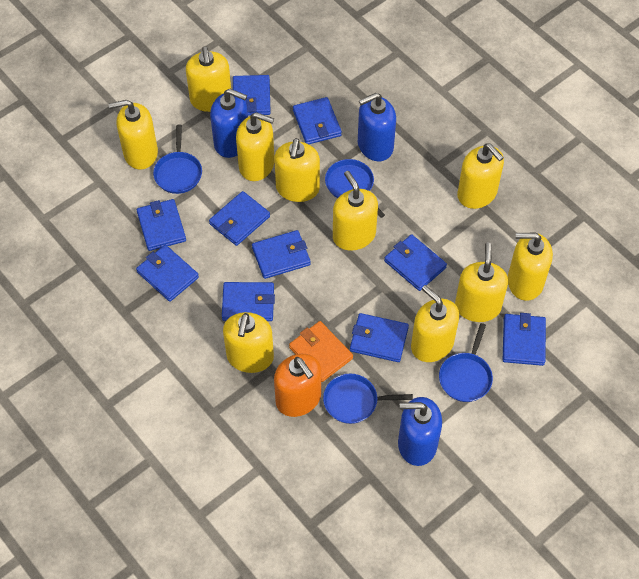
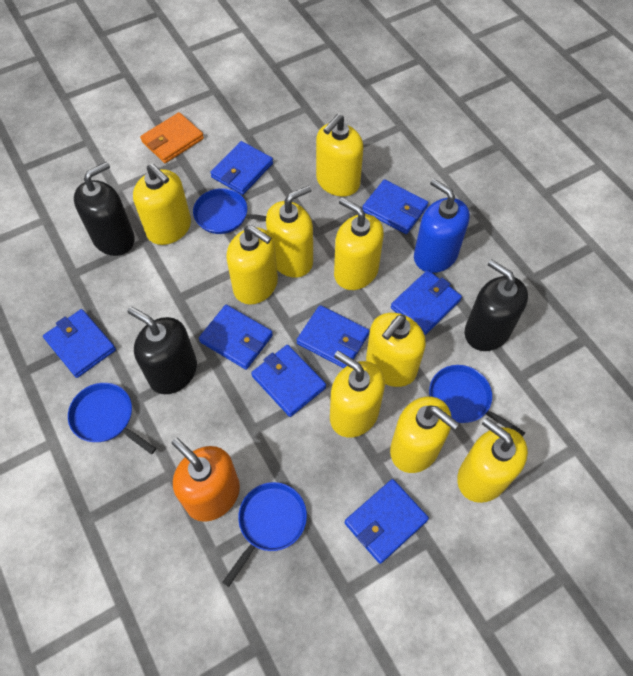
black soap dispenser: none = 0 -> [74,161,135,256] [127,307,197,394] [465,259,528,351] = 3
blue soap dispenser: [210,89,248,158] [358,93,396,161] [398,397,442,466] = 3 -> [414,179,470,273] = 1
blue wallet: [136,245,199,302] [137,199,186,251] [209,191,270,246] [222,282,275,321] [233,75,271,116] [252,230,311,279] [293,97,342,144] [350,313,409,362] [384,234,447,291] [503,313,546,366] = 10 -> [43,309,116,378] [199,305,273,370] [210,141,273,195] [251,345,326,417] [297,305,369,368] [345,479,429,564] [362,179,428,234] [391,270,462,335] = 8
yellow soap dispenser: [108,100,158,169] [186,46,231,112] [223,312,274,373] [236,112,274,181] [274,138,320,202] [333,171,378,251] [411,285,459,362] [455,242,508,322] [457,143,504,209] [508,233,553,301] = 10 -> [133,163,191,245] [227,225,278,305] [266,185,313,278] [316,114,363,197] [330,351,385,438] [334,197,384,290] [366,313,426,387] [390,396,459,473] [457,418,528,503] = 9

